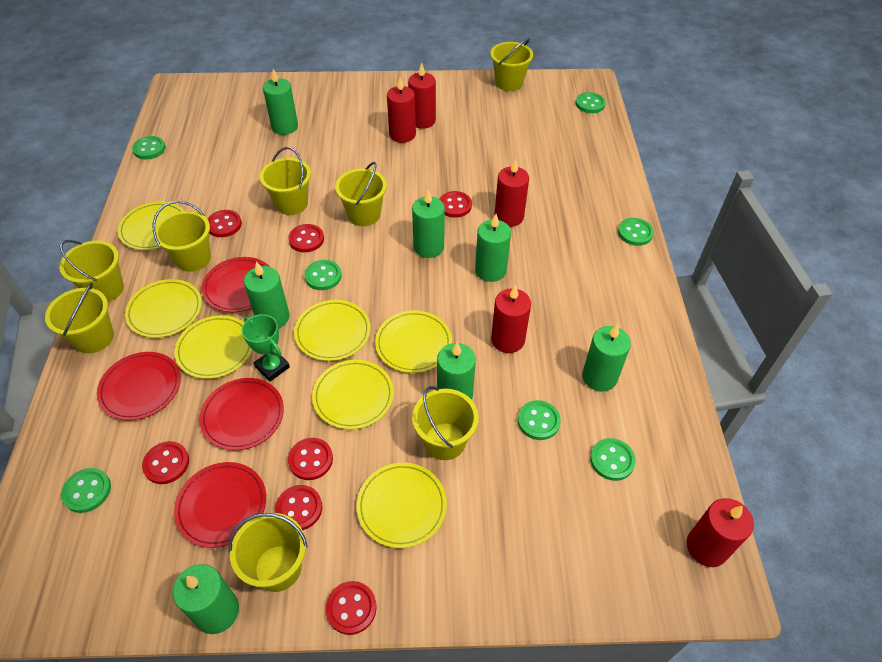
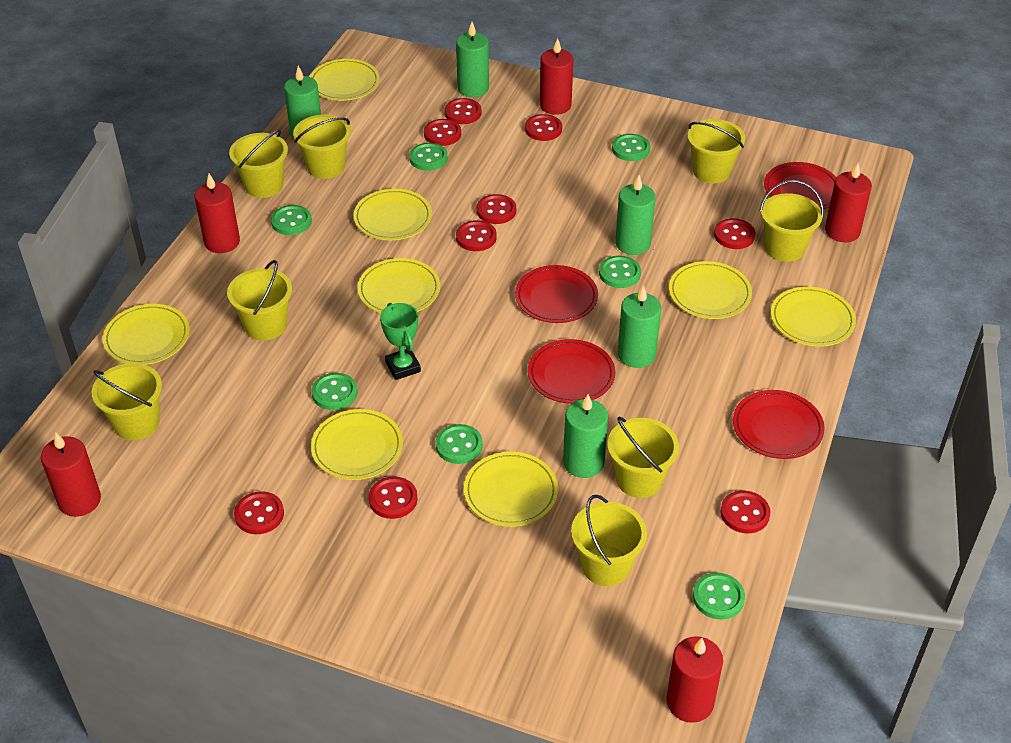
green candle: [172,564,239,634] [244,262,289,328] [263,69,298,135] [412,190,445,258] [437,342,476,400] [475,214,511,282] [582,324,631,392] = 7 -> [284,66,321,139] [456,22,489,97] [563,394,608,478] [615,175,656,255] [618,285,661,368] = 5
red button: [142,441,189,484] [208,210,242,237] [275,485,322,530] [288,224,324,252] [288,438,333,480] [326,581,377,635] [439,191,472,218] = 7 -> [234,491,284,534] [369,476,417,519] [424,119,461,146] [445,98,481,124] [456,220,497,251] [477,194,516,224] [525,114,562,141] [714,218,755,249] [720,491,770,533] = 9
yellow plate: [118,202,184,250] [125,279,202,338] [175,315,252,379] [294,300,371,361] [312,360,394,430] [357,462,447,548] [375,310,452,373] = 7 -> [103,304,189,365] [310,59,380,101] [311,409,403,480] [353,189,432,240] [357,258,440,313] [464,452,558,527] [669,261,752,319] [771,287,856,347] = 8

